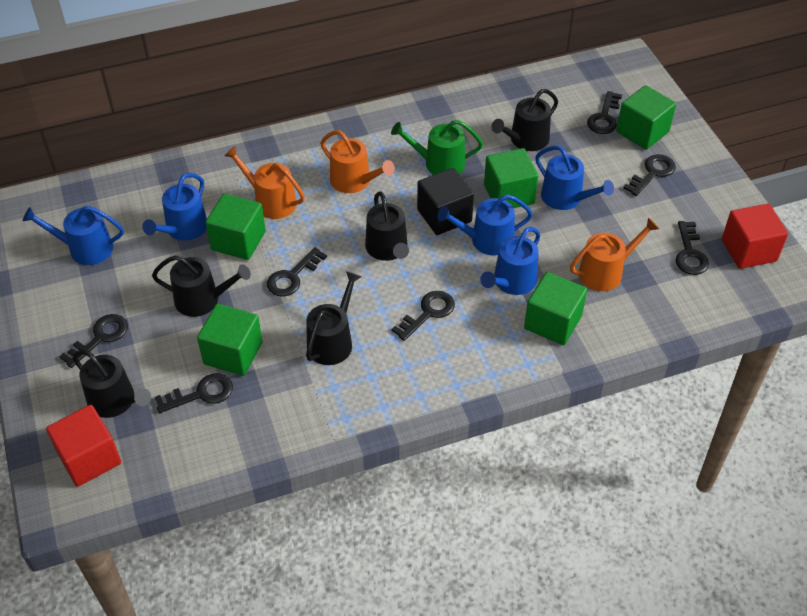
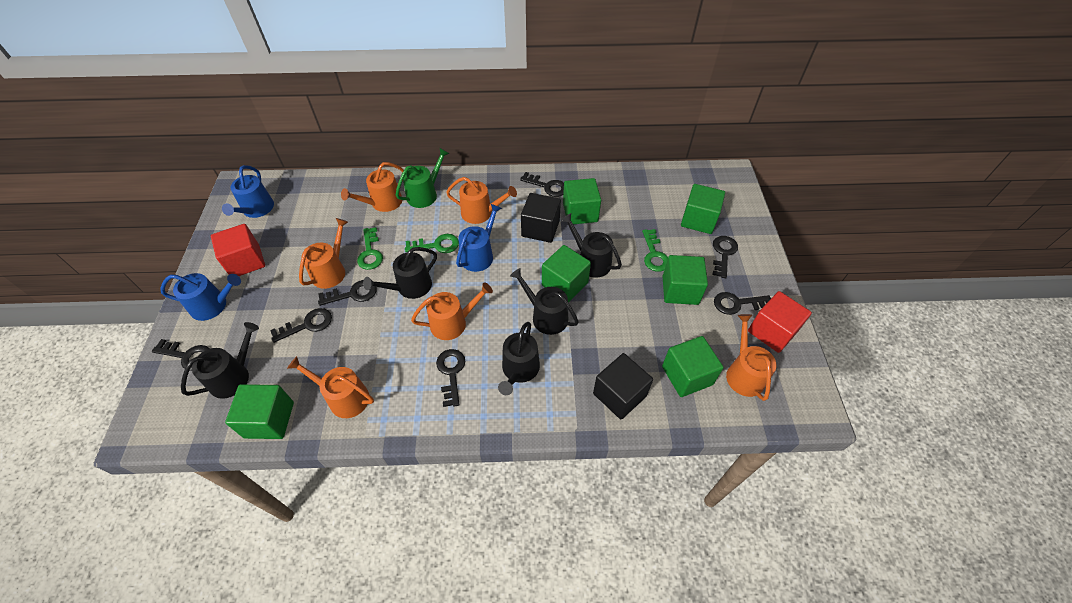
black cube: [417,168,474,235] = 1 -> [521,193,561,243] [593,353,653,420] = 2
blue watering can: [23,206,124,265] [142,173,207,241] [437,194,533,256] [480,227,541,295] [535,146,614,210] = 5 -> [160,273,241,321] [222,165,274,218] [456,204,502,272] = 3
green cube: [197,304,263,376] [205,193,266,260] [484,148,538,208] [524,272,587,345] [616,85,676,150] = 5 -> [225,384,294,439] [542,245,591,302] [563,178,601,224] [662,255,708,305] [662,336,724,397] [681,184,725,234] = 6
green key: none = 0 -> [357,227,383,270] [405,234,459,253] [642,229,668,272] = 3
orange watering can: [224,146,305,219] [320,130,395,193] [570,217,659,291] = 3 -> [287,356,374,418] [299,218,348,289] [341,162,404,212] [411,282,493,340] [446,177,517,224] [726,314,776,401] = 6

